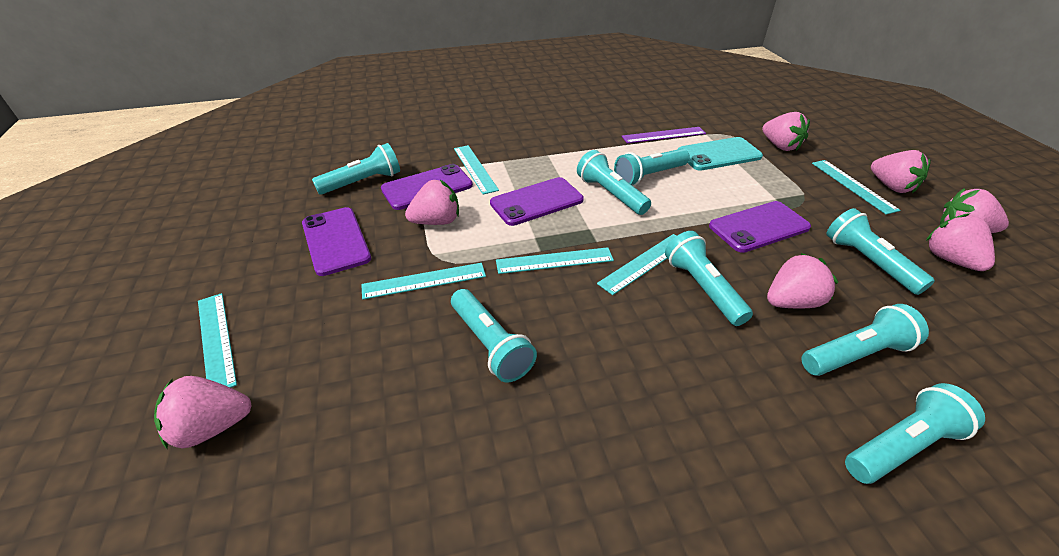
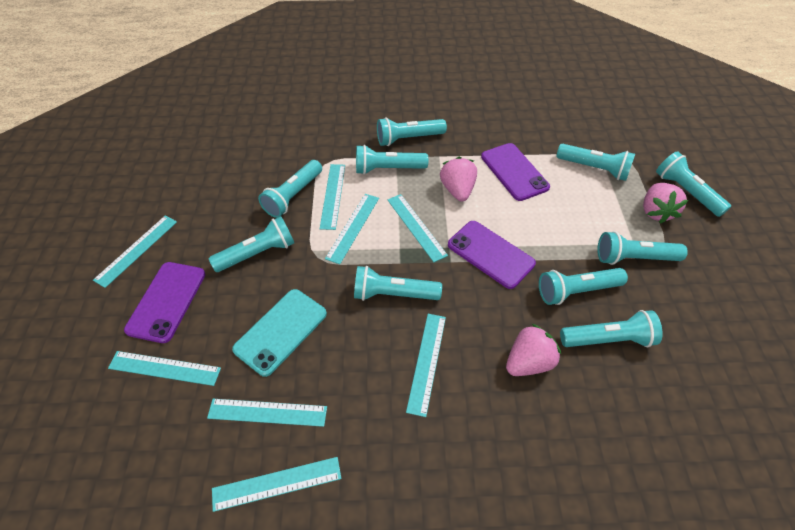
pink strawberry: [154,376,252,449] [405,180,459,225] [762,112,810,151] [767,253,838,309] [871,150,931,193] [926,213,995,271] [940,189,1009,233] = 7 -> [440,157,477,201] [506,324,561,376] [643,183,688,224] = 3
purple phone: [302,207,371,276] [381,164,473,210] [490,177,584,226] [709,201,811,253] = 4 -> [124,262,205,343] [448,221,536,289] [481,143,550,201] = 3
purple ruler: [622,127,706,143] = 1 -> none = 0
turquoise flashlight: [312,143,400,195] [451,289,537,383] [577,150,651,215] [614,149,690,186] [665,231,753,326] [801,304,929,376] [826,208,935,295] [845,383,985,484] = 8 -> [209,216,294,272] [258,160,322,218] [354,266,442,301] [356,145,428,175] [377,117,447,146] [539,268,628,305] [556,144,635,181] [560,310,663,347] [597,231,688,265] [656,151,731,217] = 10
turquoise ruler: [198,293,237,388] [361,263,486,299] [454,145,499,194] [496,247,614,274] [597,234,676,295] [812,160,900,215] = 6 -> [93,216,177,288] [108,351,221,386] [207,399,327,427] [212,457,341,512] [320,164,345,230] [325,194,379,264] [388,194,448,262] [406,314,446,417] = 8

